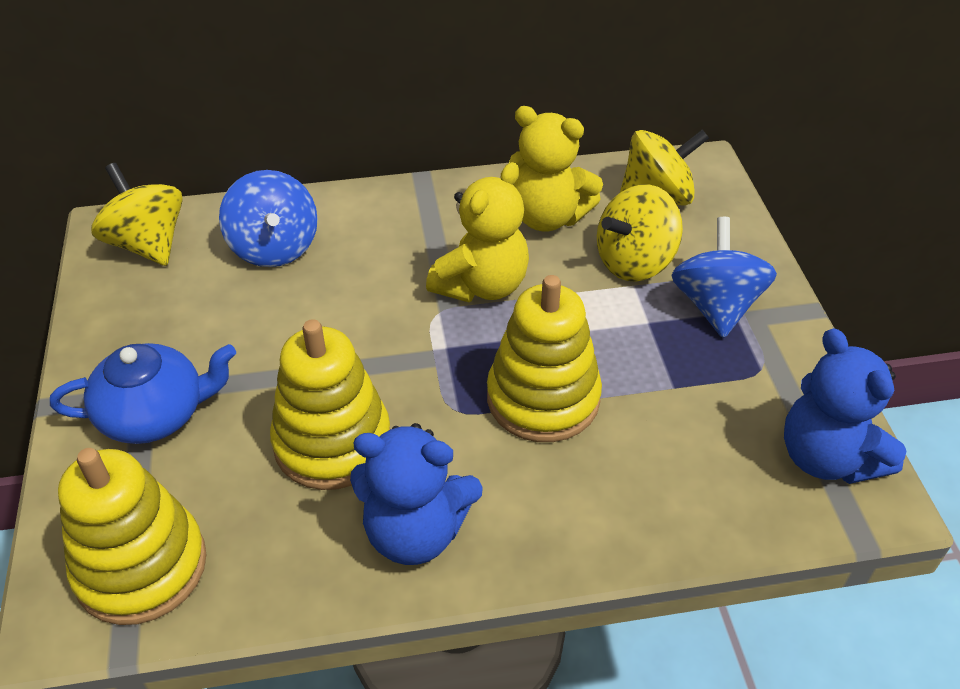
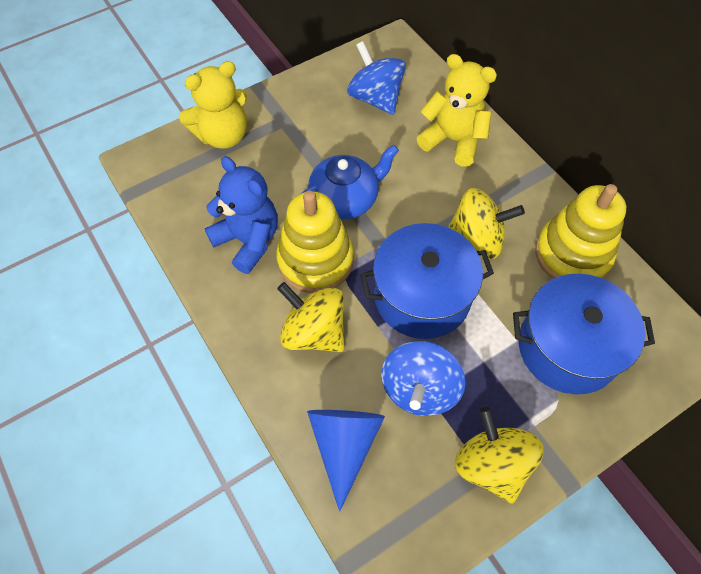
blue cone: none = 0 -> [307,410,385,511] = 1
blue pot: none = 0 -> [360,223,494,339] [513,273,655,394] = 2
blue teddy bear: [350,423,483,565] [784,328,906,484] = 2 -> [205,156,278,274] = 1
yellow stacking toy: [58,448,207,625] [270,319,390,490] [487,275,602,442] = 3 -> [276,191,354,293] [535,184,626,279] = 2

